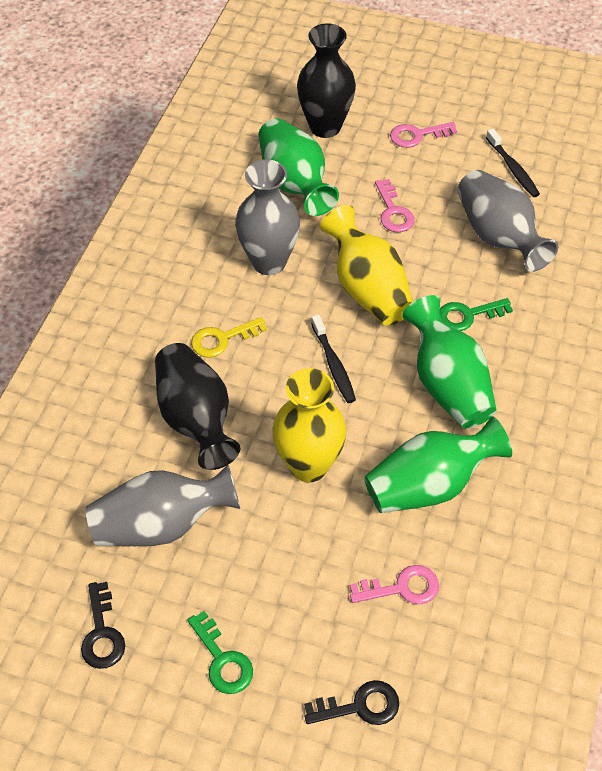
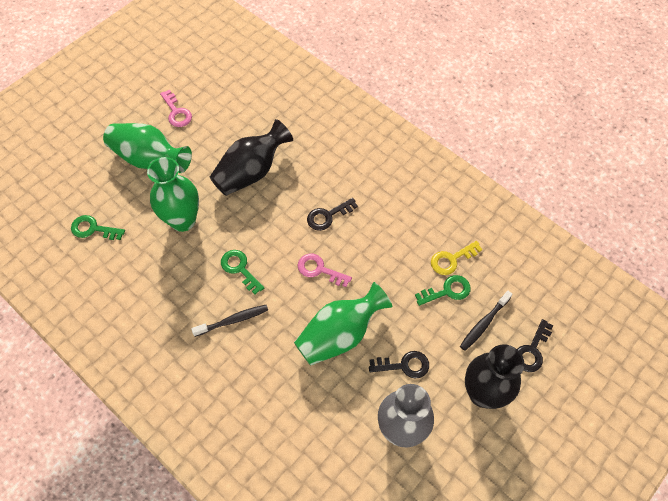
black key: [81,582,125,669] [304,680,399,725] = 2 -> [307,198,358,231] [369,351,429,378] [517,319,553,372] = 3
green key: [187,611,253,694] [440,298,513,331] = 2 -> [71,215,125,240] [221,250,265,294] [415,275,471,306] = 3
grey vase: [86,465,240,546] [235,159,300,275] [457,170,558,272] = 3 -> [378,384,434,447] = 1
pink key: [350,565,439,604] [375,179,415,232] [390,122,457,148] = 3 -> [160,90,192,127] [298,253,352,287] = 2
yellow vase: [272,368,346,482] [320,205,413,326] = 2 -> none = 0

